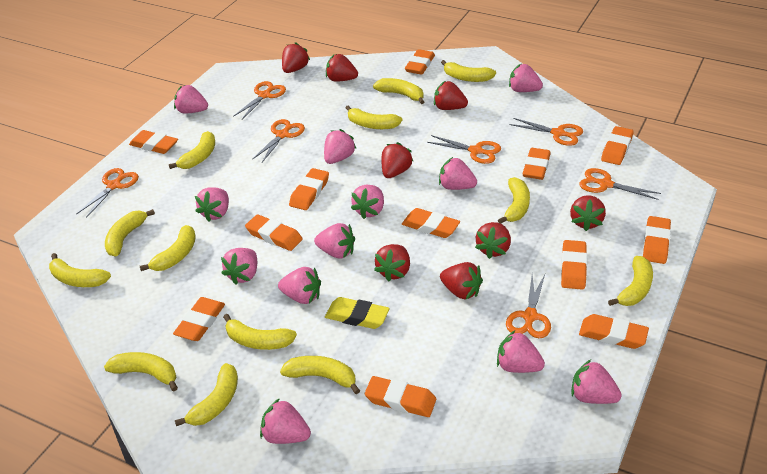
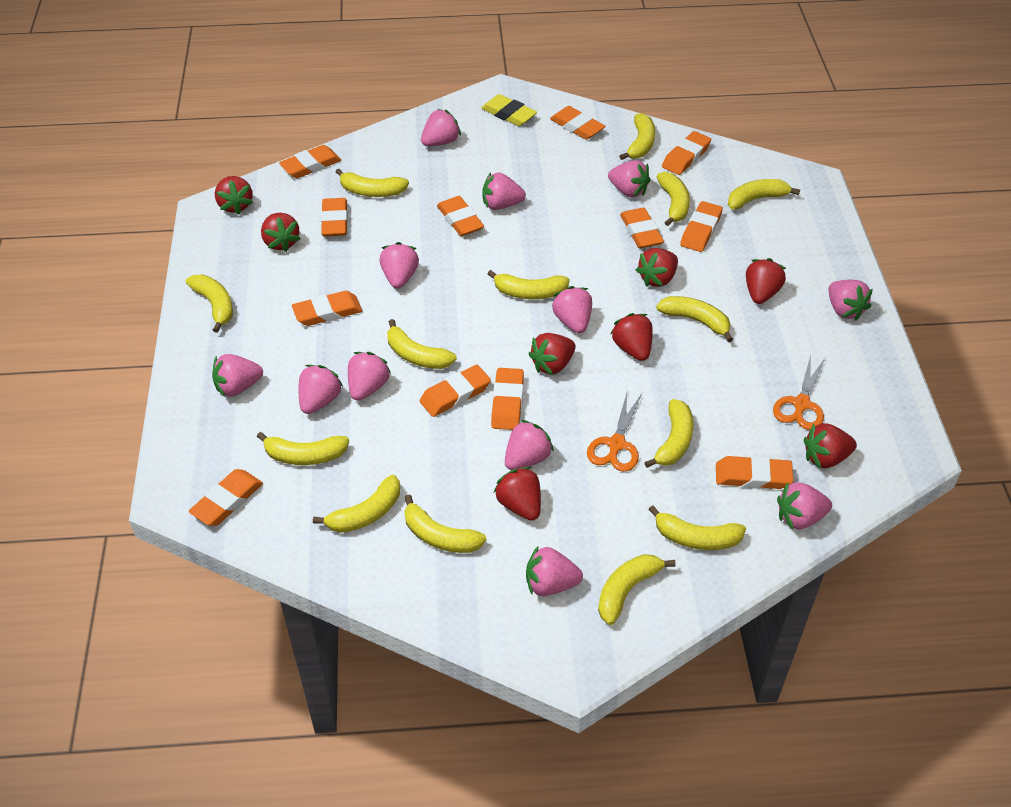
orange scissors: [76,168,139,218] [233,81,286,119] [252,119,305,162] [427,135,501,164] [506,275,551,338] [509,118,583,146] [579,168,661,200] = 7 -> [587,393,642,472] [773,355,825,430] = 2
yellow banana: [49,253,111,287] [104,352,178,391] [105,209,155,256] [140,225,196,271] [169,131,215,169] [175,363,238,426] [223,314,297,350] [280,356,360,394] [346,105,402,129] [373,78,424,104] [441,60,496,82] [498,177,530,224] [608,256,653,306] = 13 -> [186,275,233,333] [257,432,349,465] [313,475,400,533] [336,169,409,197] [387,319,457,369] [404,494,486,553] [487,270,570,299] [598,554,676,625] [619,113,655,160] [644,399,693,468] [648,505,746,550] [656,172,690,226] [656,296,733,342] [728,179,800,210] = 14

